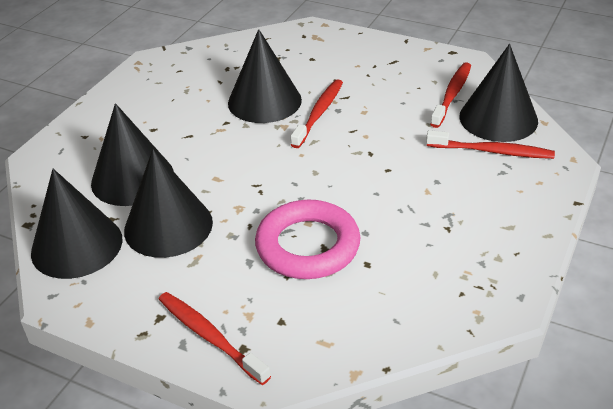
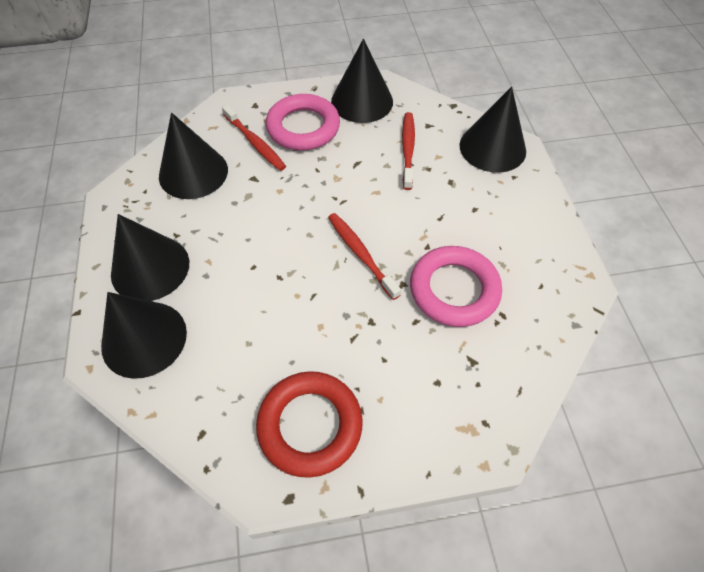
pink ring: [255,200,360,279] = 1 -> [266,94,340,151] [410,246,502,327] = 2
red ring: none = 0 -> [256,371,363,478] = 1
red toothbrush: [158,292,271,385] [291,79,343,148] [426,130,555,159] [430,62,471,128] = 4 -> [222,104,286,171] [328,213,401,300] [402,112,415,190] = 3

